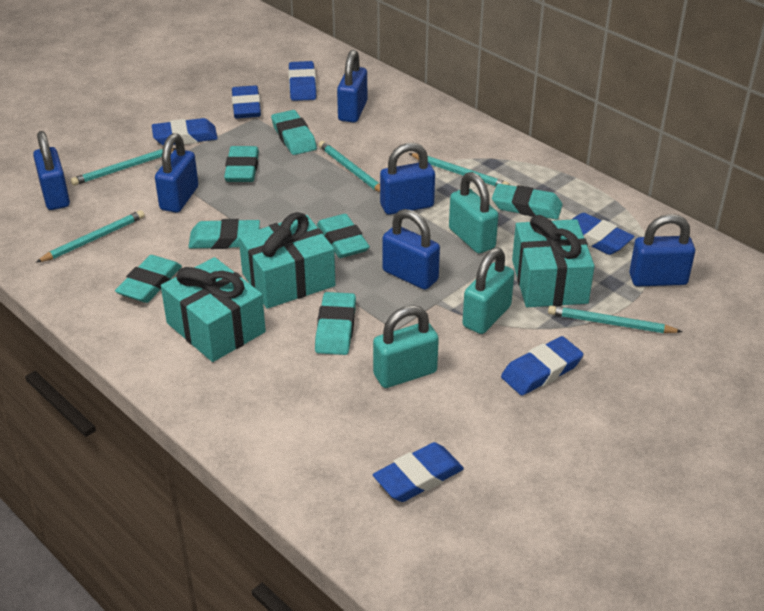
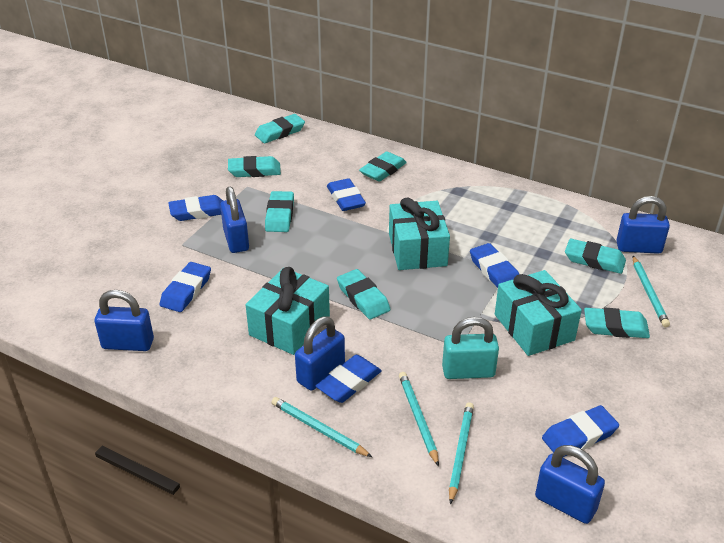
blue padlock: [33,131,70,210] [155,133,198,213] [337,50,367,123] [380,143,435,215] [382,209,440,290] [629,214,695,286] = 6 -> [94,290,154,351] [220,186,249,253] [295,316,345,391] [535,445,605,524] [616,196,670,254] = 5
turquoise padlock: [373,305,439,388] [449,172,498,254] [463,248,514,334] = 3 -> [442,317,499,379] = 1
turquoise pencil: [36,210,145,263] [71,148,176,186] [319,141,380,192] [409,153,510,186] [548,306,682,333] = 5 -> [271,397,372,457] [399,372,439,466] [449,402,474,505] [633,256,670,327] = 4

